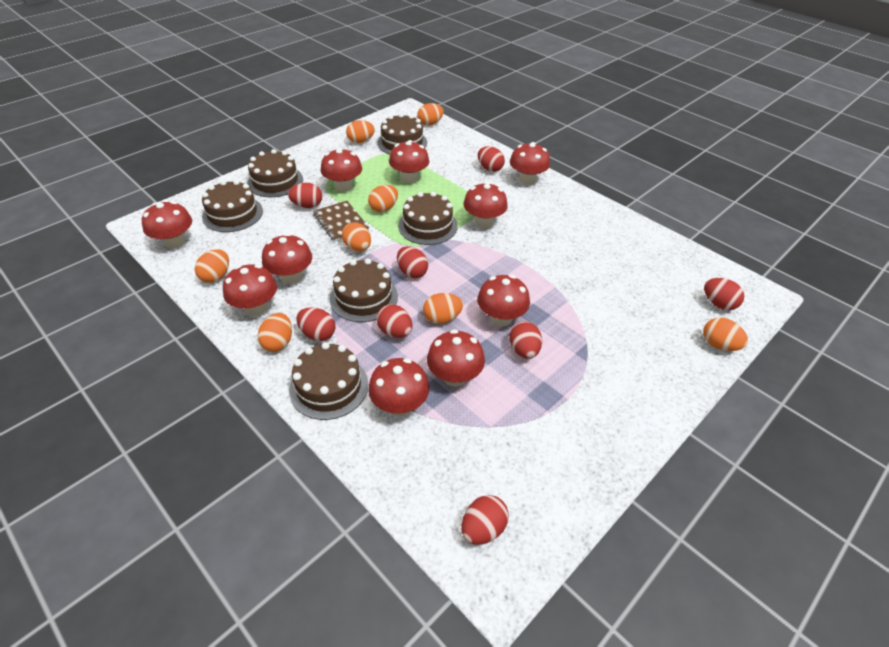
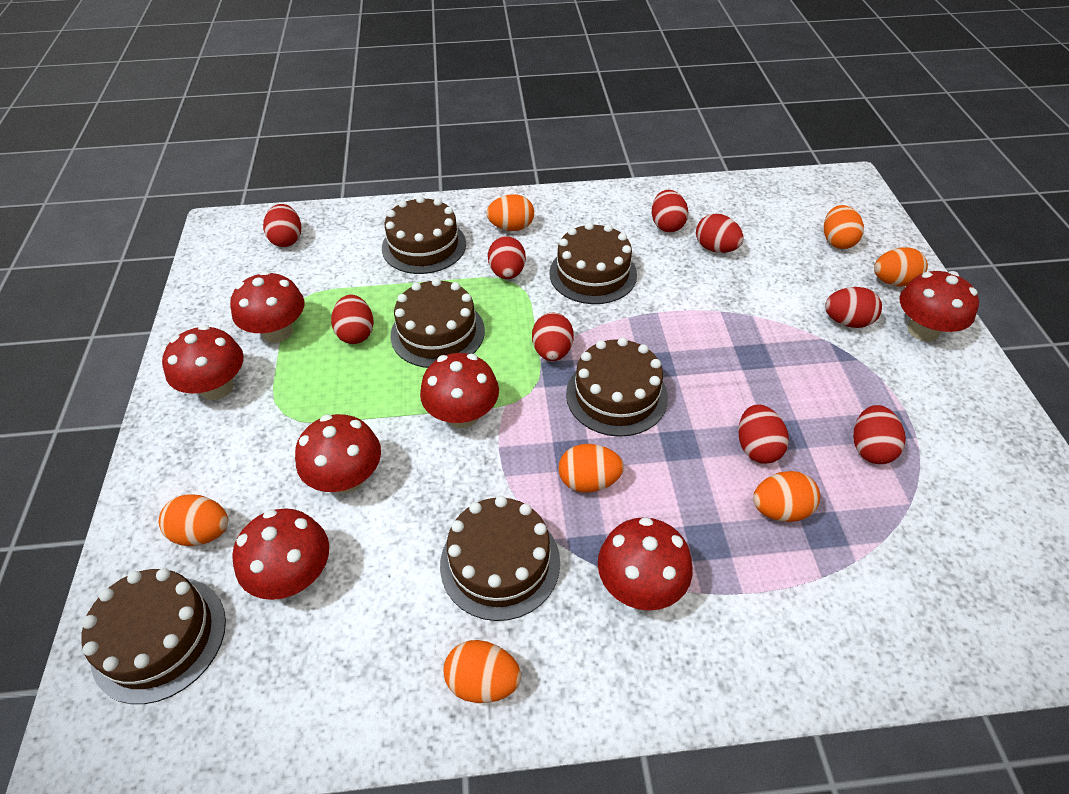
brown notebook: [313,201,369,242] = 1 -> none = 0
orange egg: [195,249,229,283] [258,313,292,352] [342,222,371,251] [346,120,375,143] [368,185,398,212] [417,103,444,126] [423,293,463,324] [703,317,748,351] = 8 -> [159,494,228,546] [443,640,521,703] [486,194,534,231] [558,444,624,493] [753,471,820,522] [824,205,864,249] [874,247,928,286] = 7
red egg: [288,183,322,208] [296,307,336,341] [376,304,413,338] [397,246,428,278] [461,495,509,545] [478,146,505,172] [509,321,542,359] [704,278,744,310] = 8 -> [263,204,301,247] [331,294,374,344] [488,236,526,279] [532,313,574,361] [652,190,688,232] [696,214,743,253] [738,405,789,464] [825,287,882,328] [853,405,906,464] = 9
red mushroom: [142,201,192,248] [223,264,277,316] [262,233,312,284] [321,148,362,191] [368,358,429,416] [389,140,429,183] [427,329,485,387] [463,182,508,228] [477,275,530,326] [510,142,550,185] = 10 -> [162,325,243,400] [230,271,304,343] [232,508,329,600] [295,414,381,494] [420,353,499,428] [598,517,692,611] [900,271,979,341] = 7

